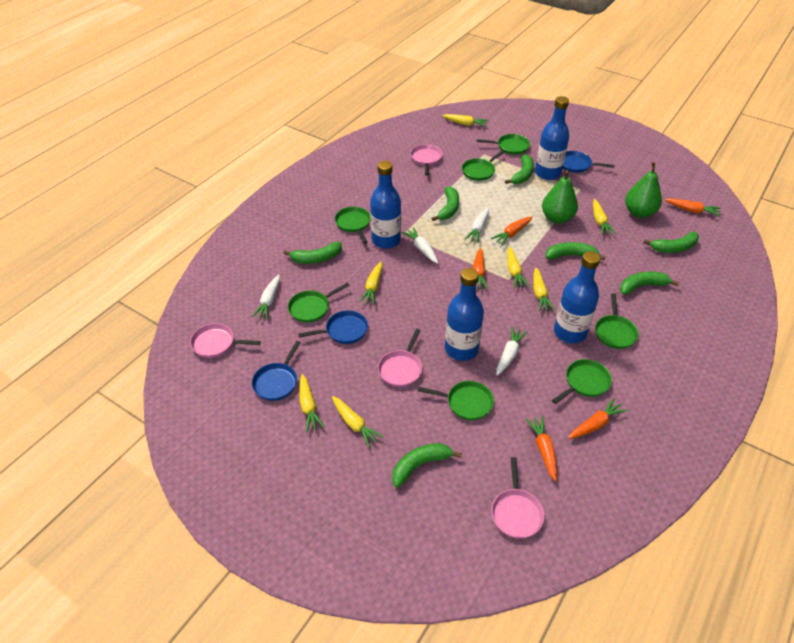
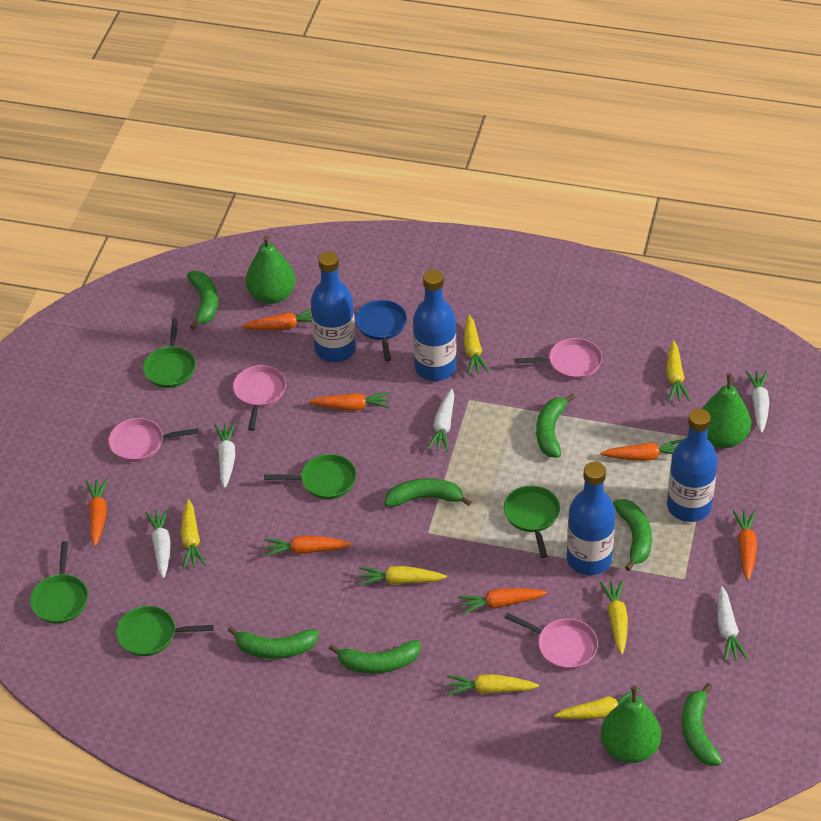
blue pan: [252,341,301,401] [298,310,368,344] [563,151,615,173] = 3 -> [355,300,407,361] = 1
green pan: [288,283,350,322] [335,207,371,244] [418,381,494,420] [462,150,505,181] [477,134,530,155] [552,359,612,404] [595,293,639,349] = 7 -> [30,541,88,624] [116,606,214,656] [143,318,196,388] [264,454,356,499] [504,486,560,558] = 5
green pear: [542,170,578,223] [625,162,662,218] = 2 -> [246,236,296,304] [601,686,661,763] [702,374,751,448] = 3
orange carrot: [473,248,488,290] [491,216,532,246] [525,416,557,481] [568,398,627,439] [665,198,721,217] = 5 -> [86,478,108,547] [242,310,312,330] [264,536,351,557] [309,392,391,411] [457,588,547,615] [600,439,682,461] [733,510,757,580] = 7
white carrot: [252,275,280,319] [401,227,438,263] [465,208,489,243] [496,327,528,376] = 4 -> [145,508,171,578] [215,423,236,488] [427,389,454,452] [717,586,748,661] [746,371,770,433] = 5

